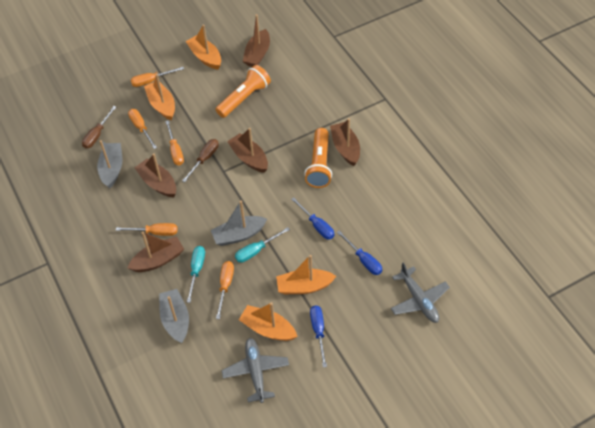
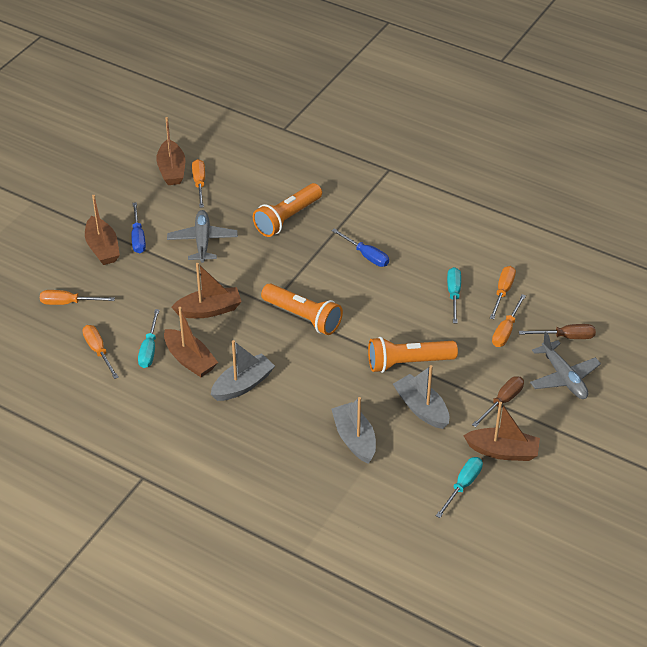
blue screwdriver: [291,197,335,240] [310,305,327,368] [337,230,382,275] = 3 -> [131,202,146,253] [331,228,389,267] = 2
orange boat: [144,74,175,120] [186,25,221,70] [239,302,298,341] [276,255,336,294] = 4 -> none = 0
orange flashlight: [215,65,271,118] [304,128,332,188] = 2 -> [253,183,322,237] [261,283,343,335] [368,337,458,373] = 3
turquoise screwdriver: [187,246,205,303] [235,227,290,263] = 2 -> [138,309,160,368] [436,457,483,518] [447,267,461,323] = 3

